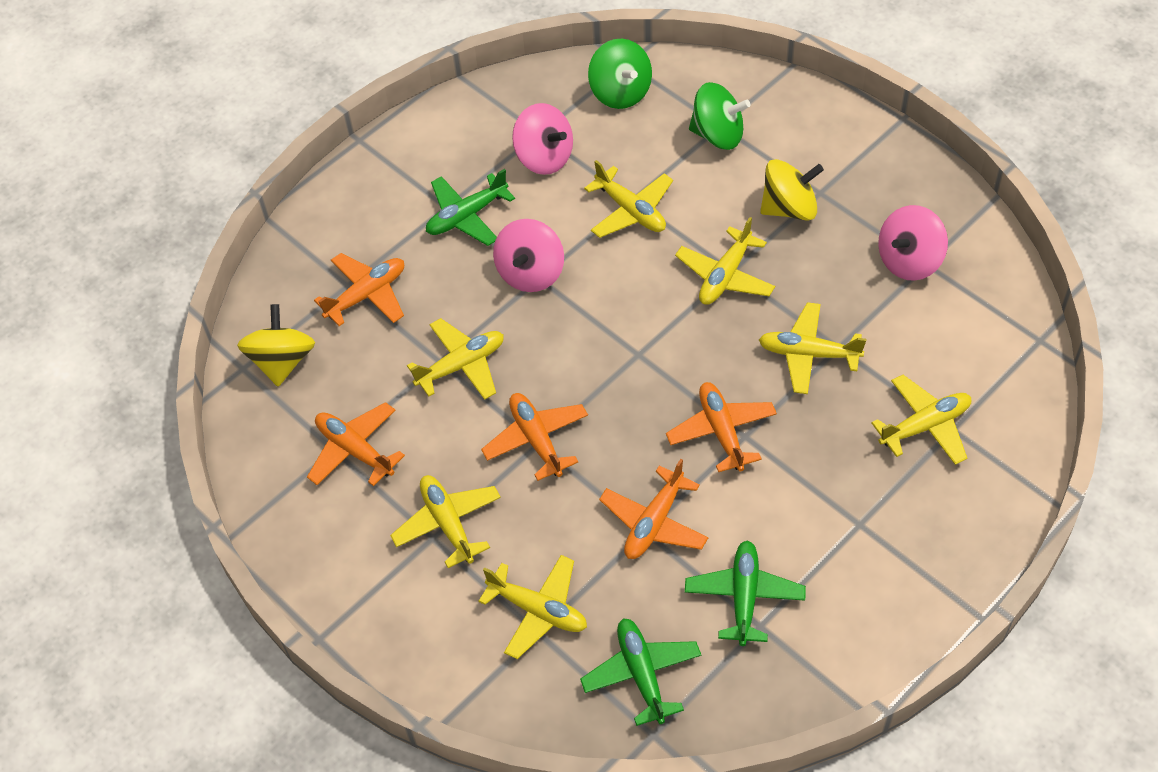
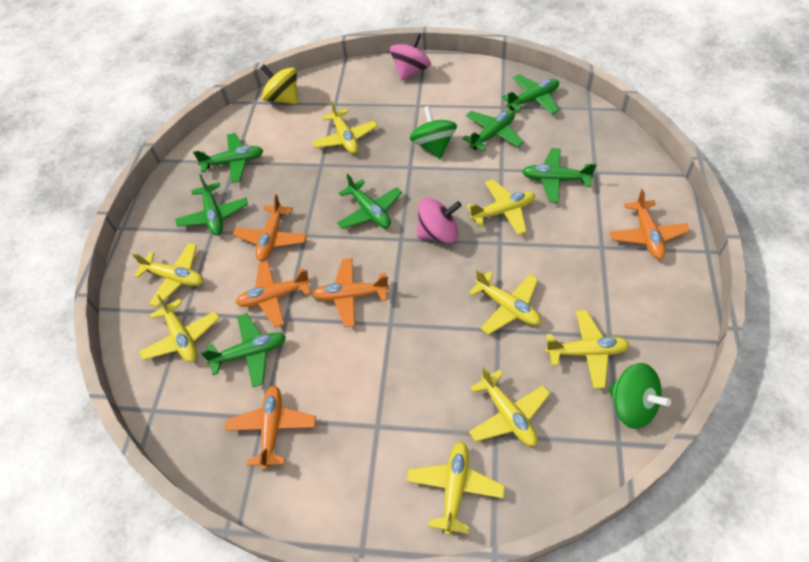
green plane: [426,169,515,246] [580,619,701,726] [685,541,806,646] = 3 -> [175,174,248,235] [193,133,263,183] [200,313,286,387] [337,173,402,229] [462,110,524,152] [502,74,559,114] [522,148,596,203] = 7
pink spinning top: [493,219,564,292] [512,103,573,175] [878,205,948,281] = 3 -> [390,33,431,81] [417,197,462,243] = 2
yellow plane: [390,475,501,568] [407,318,504,400] [479,555,587,659] [584,160,673,238] [675,217,775,305] [759,302,867,394] [871,375,971,465] = 7 -> [132,243,203,307] [139,295,220,362] [312,100,378,154] [407,441,505,535] [467,179,535,235] [469,270,541,335] [469,367,550,446] [545,310,630,389] = 8
yellow spinning top: [237,304,315,387] [760,159,824,221] = 2 -> [261,65,297,104] = 1

